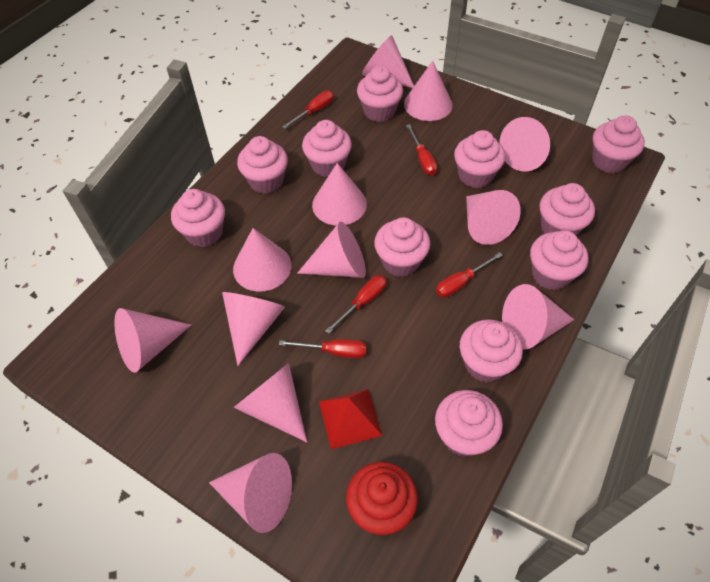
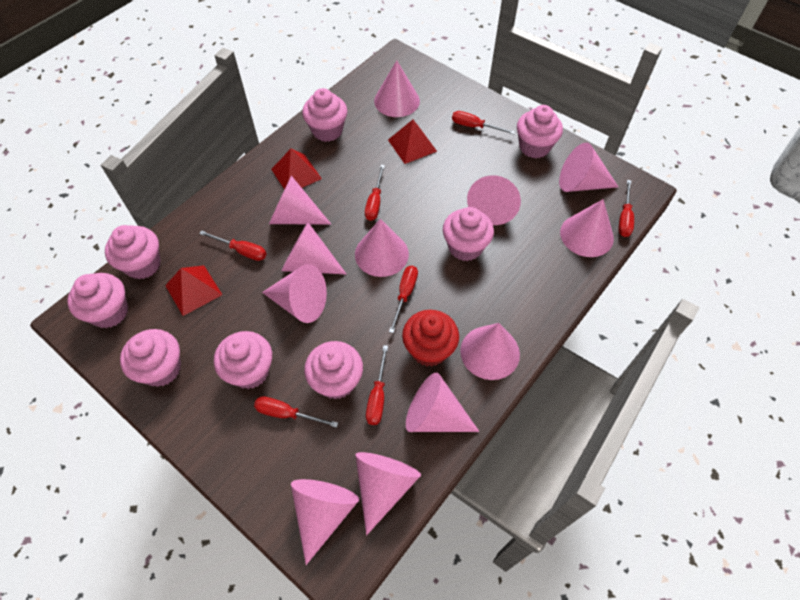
pink cupcake: [171,189,225,248] [237,136,288,194] [302,120,352,177] [357,66,403,122] [374,217,430,277] [435,390,503,457] [454,130,505,188] [460,319,523,383] [530,230,588,290] [540,183,595,236] [592,115,645,173] = 11 -> [67,273,128,328] [105,225,161,279] [120,329,181,387] [214,331,272,389] [302,88,347,142] [304,341,363,399] [443,207,494,261] [517,105,563,158] = 8
red pyramid: [319,389,382,449] = 1 -> [165,265,222,316] [271,149,322,189] [388,120,437,164] = 3
red screwdriver: [279,339,367,358] [282,91,334,129] [325,275,387,334] [406,124,437,175] [436,252,503,297] = 5 -> [199,230,266,261] [254,396,338,428] [365,165,385,221] [366,345,388,425] [389,266,418,333] [452,111,515,134] [618,180,634,237] = 7

